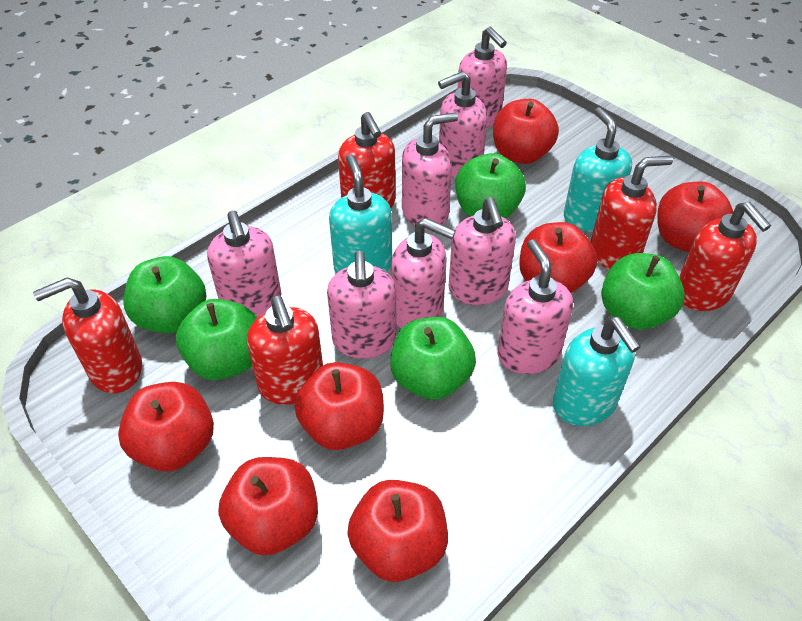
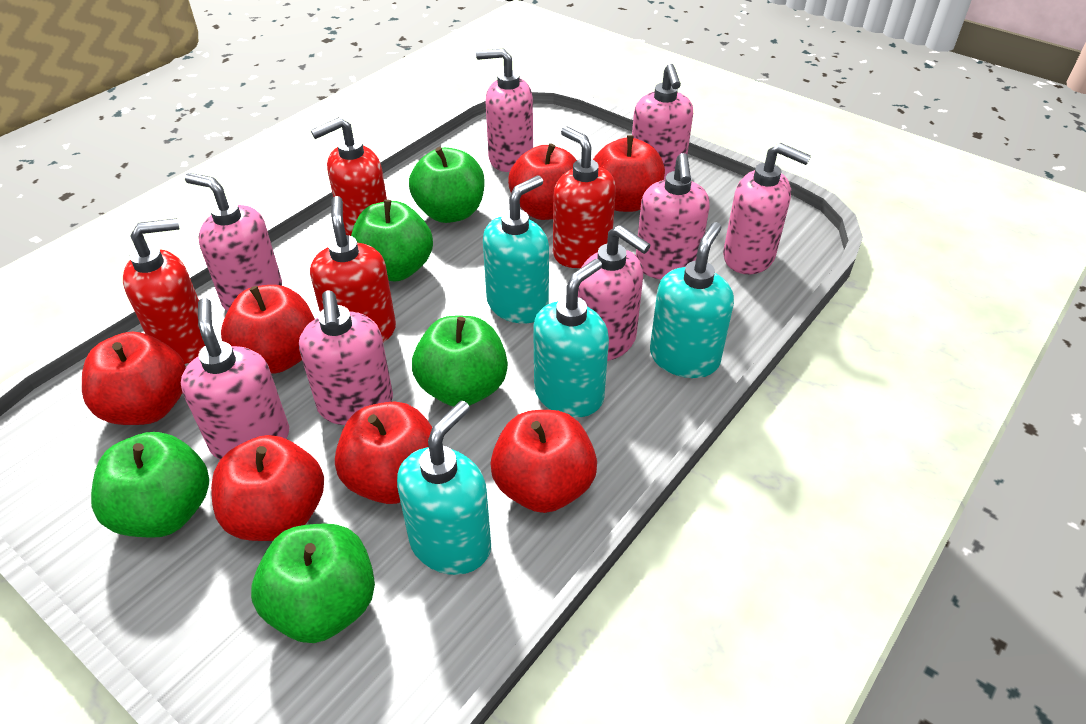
red soap dispenser: [33,278,142,393] [247,296,323,405] [338,112,395,208] [590,156,673,270] [679,202,771,311] = 5 -> [123,218,205,364] [310,196,396,342] [311,117,387,236] [553,126,616,268] = 4
turquoise soap dispenser: [329,154,392,273] [553,317,641,426] [564,107,632,231] = 3 -> [397,401,491,575] [483,176,549,324] [533,259,609,417] [650,222,734,378] = 4

